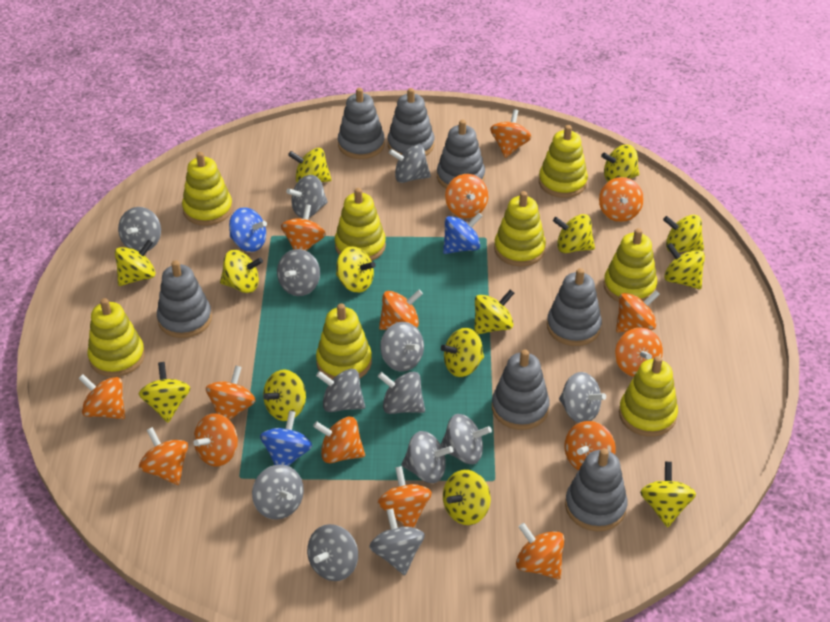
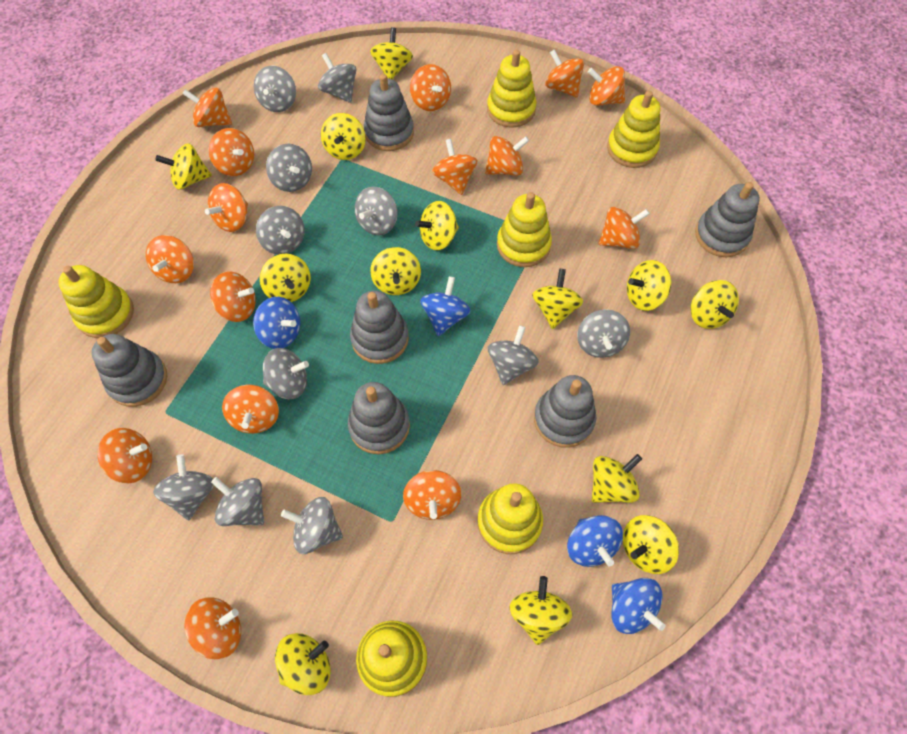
blue spinning top: [229,207,267,252] [260,411,312,466] [443,212,482,254] = 3 -> [253,297,300,349] [420,276,471,336] [567,515,623,567] [612,578,666,634] = 4
grey spinning top: [118,207,161,252] [252,465,304,519] [277,249,320,296] [286,175,328,218] [307,524,358,581] [316,369,365,412] [369,508,425,575] [378,372,425,414] [380,322,424,372] [389,145,431,183] [402,431,453,483] [441,414,492,464] [559,372,606,423] = 13 -> [153,454,214,520] [211,477,264,526] [254,66,296,112] [256,206,305,255] [263,348,309,399] [266,144,312,192] [281,497,343,554] [318,53,356,103] [355,187,397,235] [488,325,539,385] [577,309,630,358] = 11
grey stacking toy: [157,260,212,338] [338,88,385,159] [388,88,434,156] [437,120,485,189] [492,349,550,430] [547,268,602,346] [565,448,628,531] = 7 -> [91,334,167,407] [348,382,410,454] [350,291,409,364] [364,74,414,151] [534,375,596,448] [695,182,760,257] = 6
yellow spinning top: [115,240,156,286] [139,362,190,422] [220,250,263,293] [263,370,306,421] [288,148,332,182] [336,246,376,293] [441,328,484,377] [443,470,491,525] [474,289,514,334] [553,214,595,253] [601,144,639,182] [640,462,696,527] [663,215,704,253] [664,243,705,289] = 14 -> [155,143,212,190] [260,254,311,302] [275,633,331,695] [321,113,366,160] [370,27,413,79] [370,247,421,295] [415,201,459,250] [509,576,572,645] [532,269,583,329] [592,454,642,503] [623,515,679,574] [627,260,671,311] [690,280,739,329] = 13
yellow stacking toy: [87,298,145,377] [182,152,233,226] [316,303,372,380] [335,188,386,261] [494,191,546,266] [539,125,588,198] [604,228,657,302] [619,356,678,437] = 8 -> [58,265,134,338] [356,621,427,697] [478,483,543,554] [487,50,536,128] [497,192,552,267] [607,91,660,168] = 6

